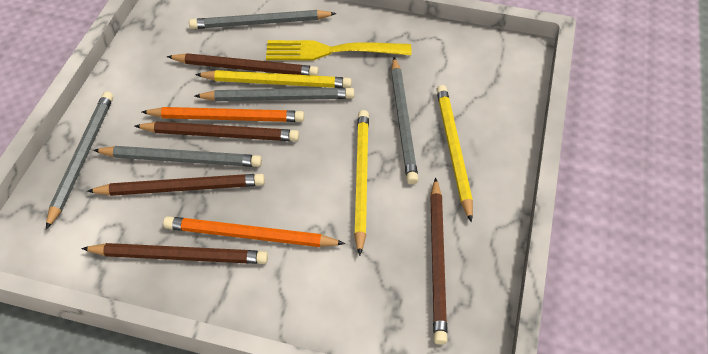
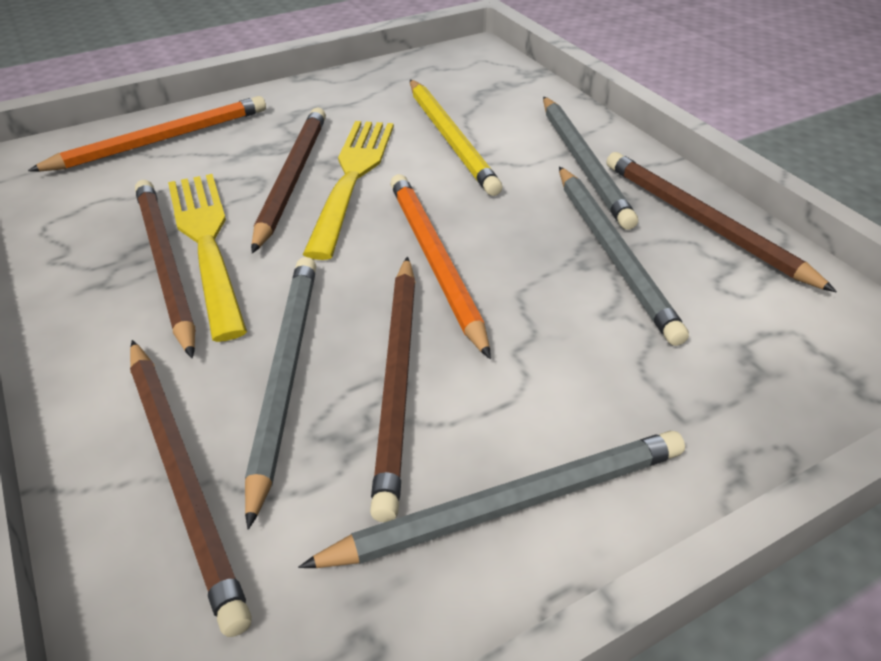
grey pencil: [46,92,113,230] [93,146,262,167] [189,10,337,29] [195,88,354,101] [391,57,419,184] = 5 -> [245,257,316,530] [298,431,685,568] [543,97,638,230] [559,166,689,346] = 4
yellow fork: [266,40,411,61] = 1 -> [168,174,247,342] [303,121,394,260] = 2
yellow pencil: [195,70,352,88] [354,110,369,256] [436,85,473,222] = 3 -> [410,80,502,196] = 1

